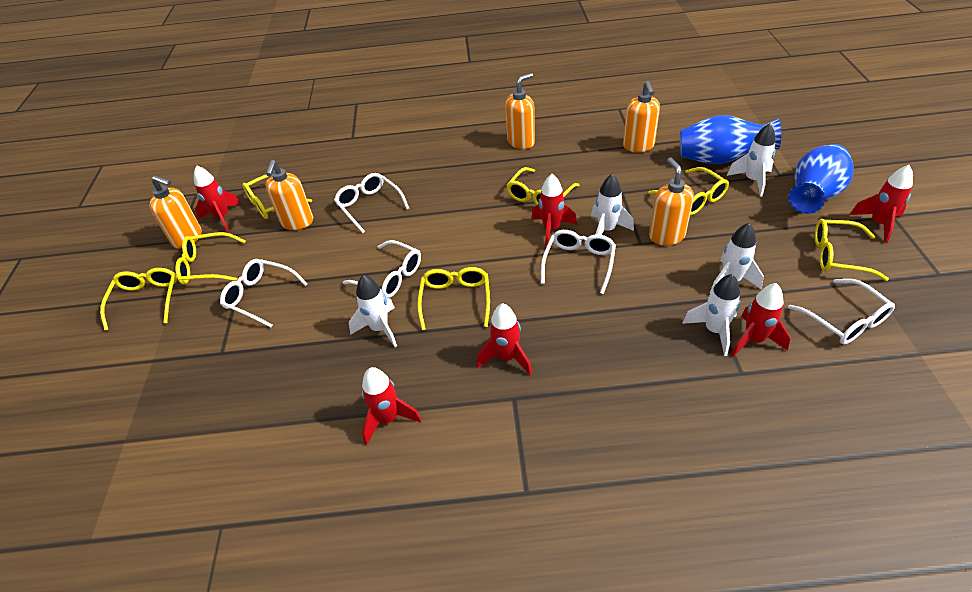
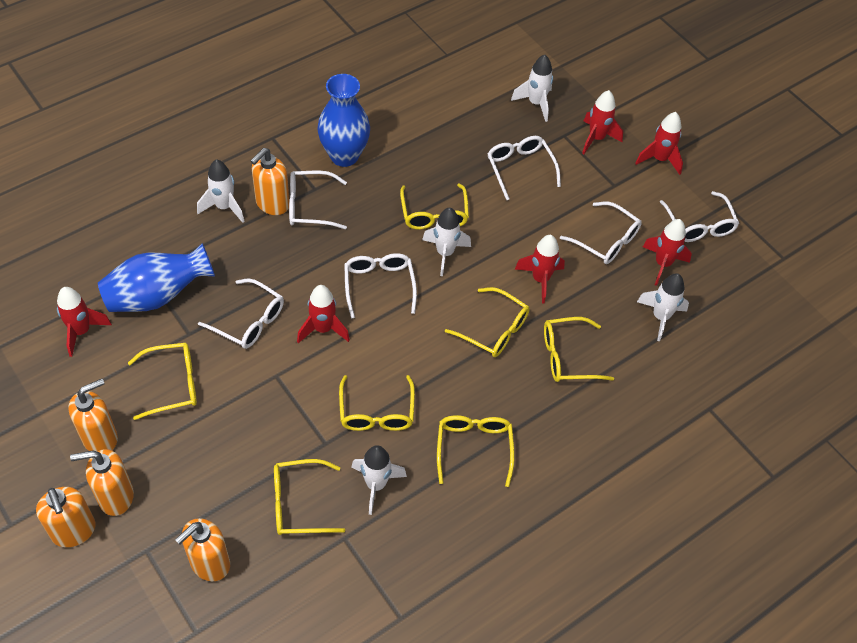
white glasses: [220,259,308,328] [334,173,409,233] [343,240,421,298] [541,230,616,294] [788,279,895,344] = 5 -> [198,278,284,349] [289,171,347,229] [344,253,417,319] [487,136,561,200] [560,201,642,264] [660,191,739,242] = 6

